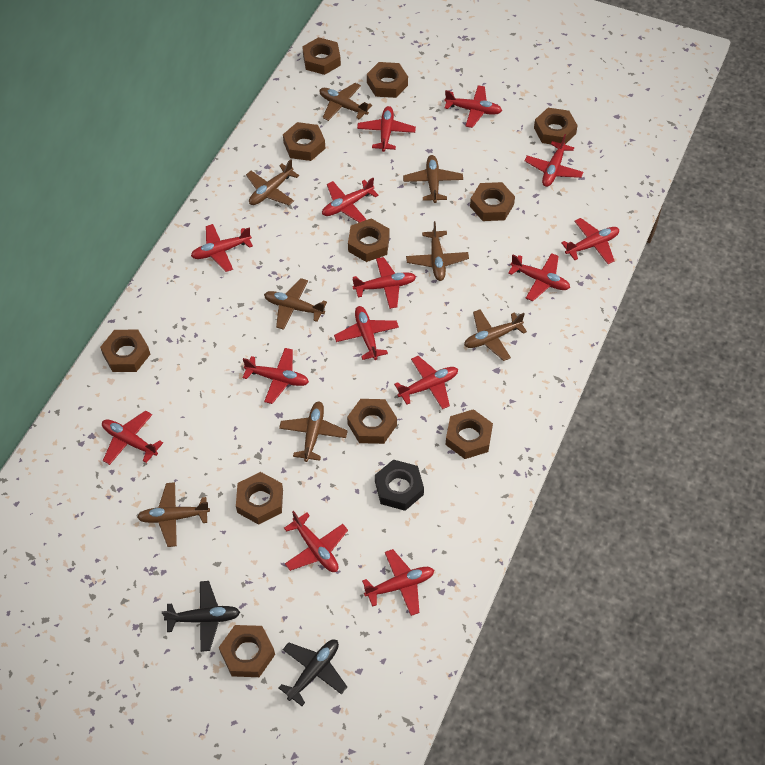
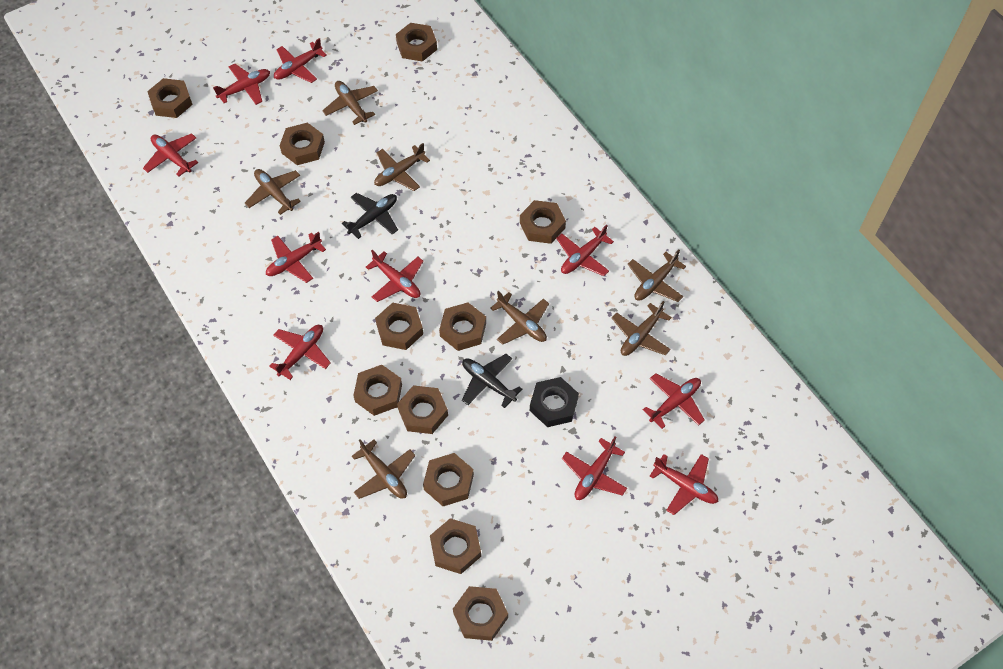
brown plane: [137,482,210,547] [246,159,299,205] [264,278,327,330] [279,401,348,462] [319,83,372,121] [403,155,463,203] [406,221,469,281] [464,309,527,361] = 8 -> [245,169,301,215] [322,81,378,125] [352,440,415,499] [374,143,430,191] [490,291,549,345] [612,301,672,356] [628,250,686,302] = 7
red plane: [102,410,163,465] [191,224,253,272] [243,348,309,404] [284,511,348,572] [322,178,378,222] [334,306,399,360] [352,257,416,309] [357,106,416,152] [362,549,434,616] [394,356,458,409] [444,85,502,128] [508,253,570,301] [524,134,583,187] [561,218,619,264] = 14 -> [143,133,198,177] [213,64,270,105] [266,232,326,283] [269,325,331,380] [274,38,327,83] [366,250,424,302] [556,224,614,276] [562,437,627,500] [643,373,705,429] [650,454,718,515] = 10

